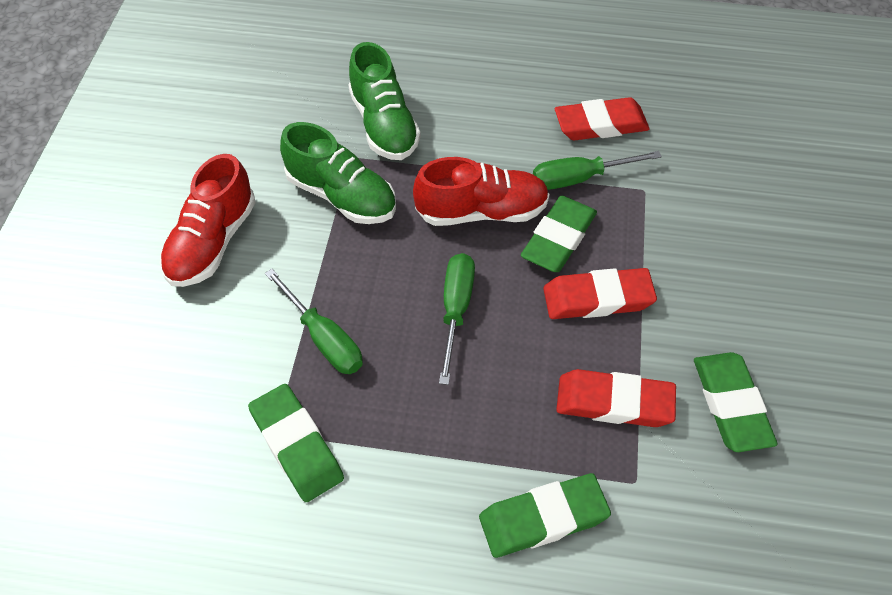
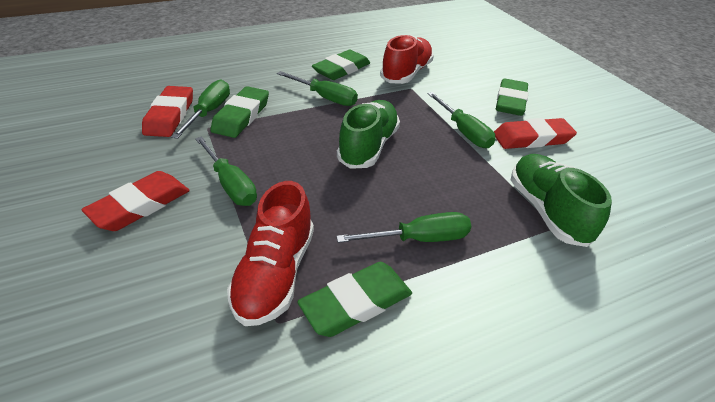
green screwdriver: [265,269,363,374] [439,253,475,385] [533,151,662,190] = 3 -> [171,80,230,139] [195,136,257,206] [277,71,358,106] [336,212,471,243] [428,92,495,148] = 5

